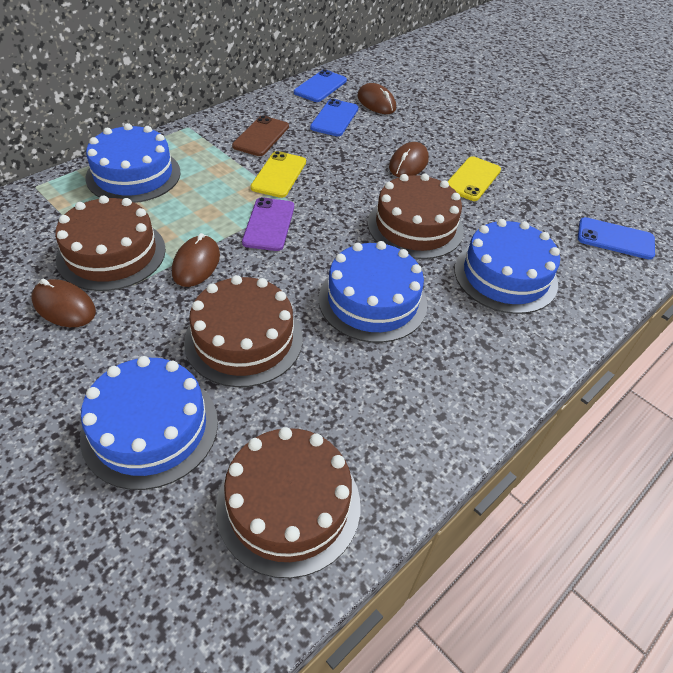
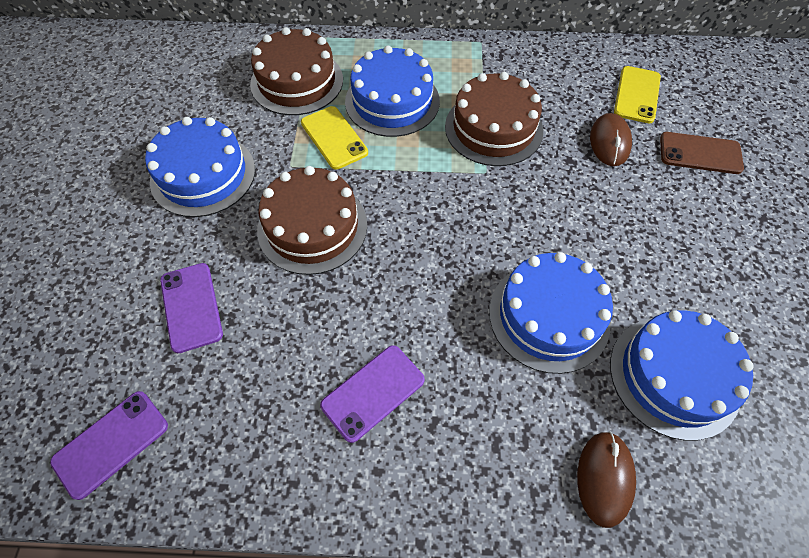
blue phone: [294,69,347,102] [310,99,358,136] [578,217,655,260] = 3 -> none = 0
brown cake: [55,195,166,291] [184,275,303,387] [216,427,360,578] [368,173,464,259] = 4 -> [250,27,343,115] [257,166,367,275] [445,72,543,166] = 3
brown mouse: [32,279,96,327] [172,233,220,287] [357,83,396,114] [389,142,429,177] = 4 -> [577,431,636,528] [590,113,632,166] = 2
purple phone: [242,197,294,251] = 1 -> [50,391,168,500] [160,263,223,353] [320,345,425,443] = 3

